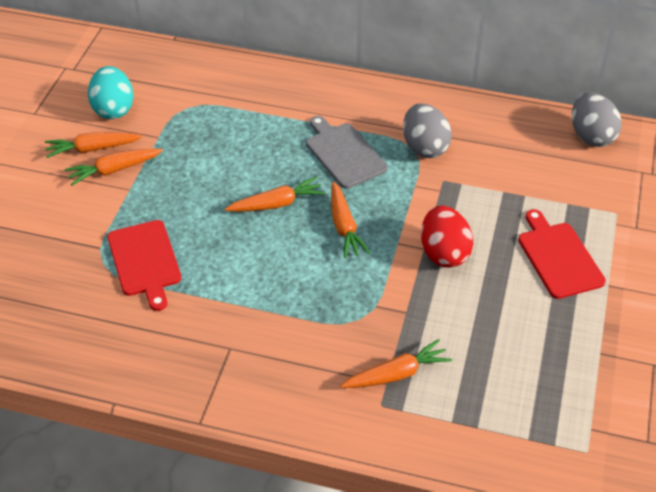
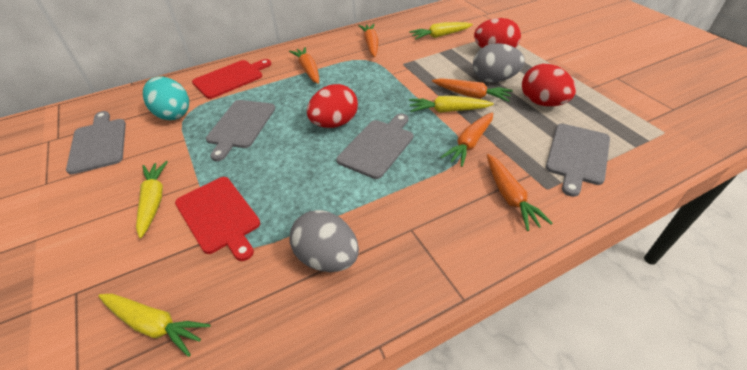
grey cutting board: [306,116,388,189] = 1 -> [66,111,126,175] [206,100,275,161] [336,113,413,179] [546,124,610,197] = 4
red egg: [421,206,473,268] = 1 -> [307,84,358,128] [474,18,521,48] [522,64,576,106] = 3
yellow carrot: none = 0 -> [98,294,211,357] [136,161,168,238] [409,22,473,40] [409,96,494,113] = 4

